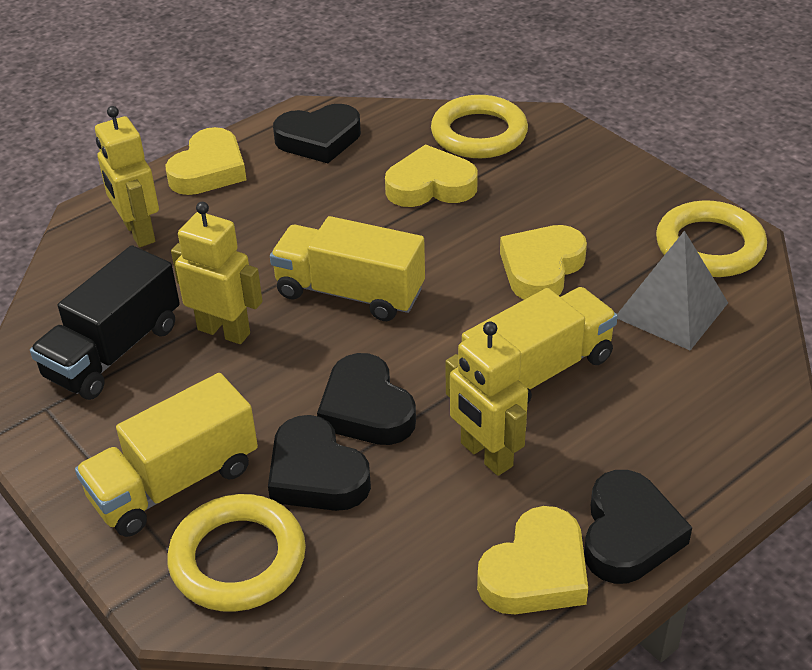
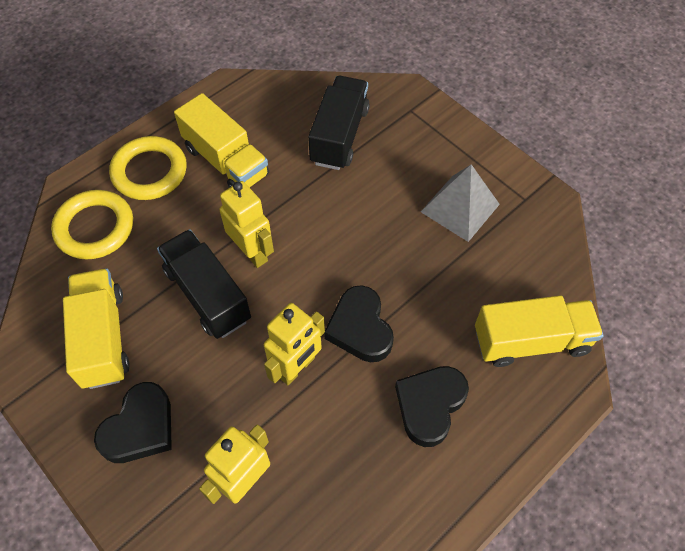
black heart: [268,415,371,511] [273,104,361,163] [317,353,416,445] [584,470,692,584] = 4 -> [94,382,172,463] [324,285,394,362] [395,366,469,447] = 3
black truck: [30,245,180,400] = 1 -> [157,229,251,339] [308,76,370,170] = 2
yellow heart: [166,127,247,195] [385,144,478,207] [477,506,588,614] [500,225,587,300] = 4 -> none = 0
yellow ring: [167,494,306,612] [431,95,528,158] [656,200,767,277] = 3 -> [51,190,133,260] [109,136,187,200] = 2

